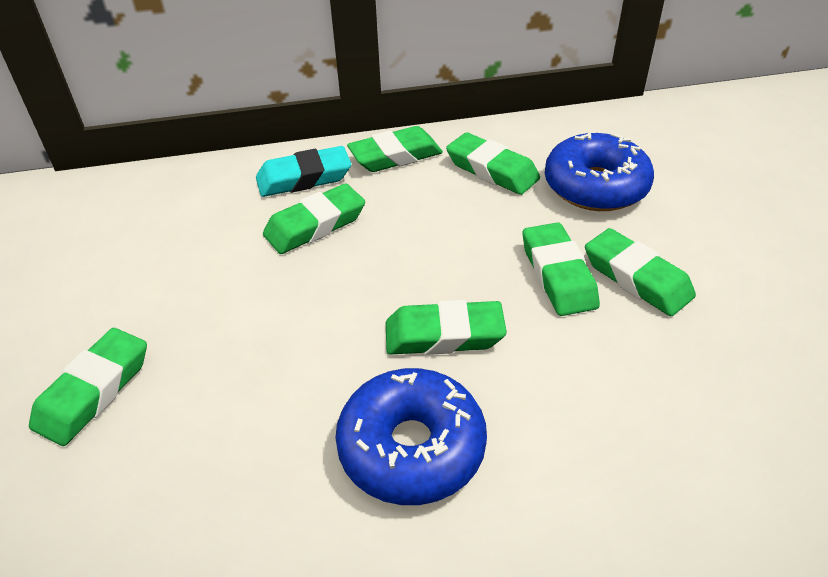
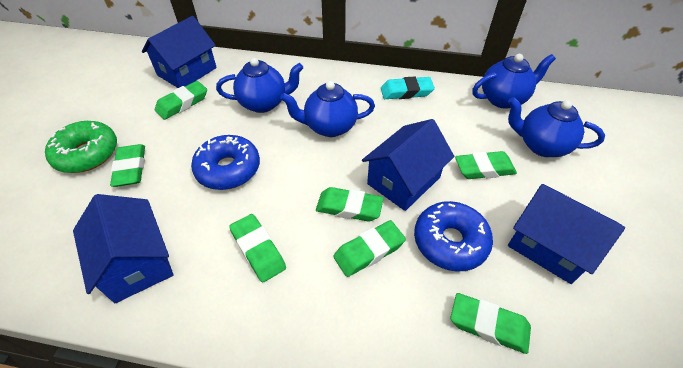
blue house: none = 0 -> [73,194,173,303] [142,16,217,88] [362,119,454,211] [508,184,625,284] = 4
blue teapot: none = 0 -> [216,58,303,113] [280,81,375,137] [472,54,556,109] [508,97,605,157] = 4
green donut: none = 0 -> [45,121,117,173] = 1

